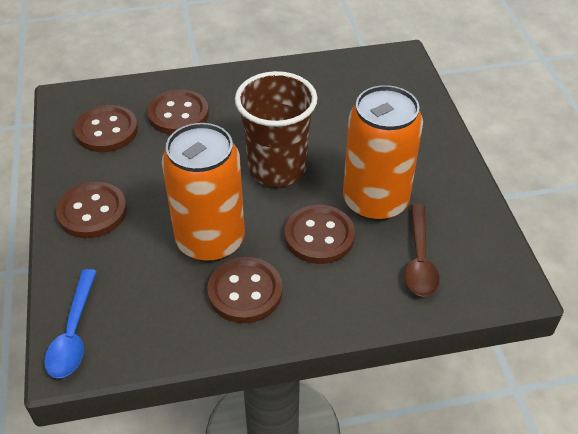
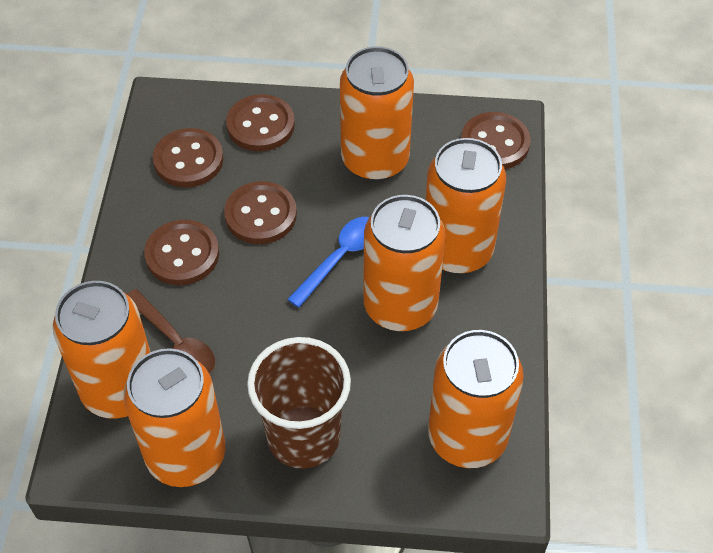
orange can: [162,123,245,262] [343,85,423,221] = 2 -> [53,281,150,419] [123,348,225,487] [340,46,414,181] [363,195,446,331] [425,138,506,274] [428,330,524,468] = 6

